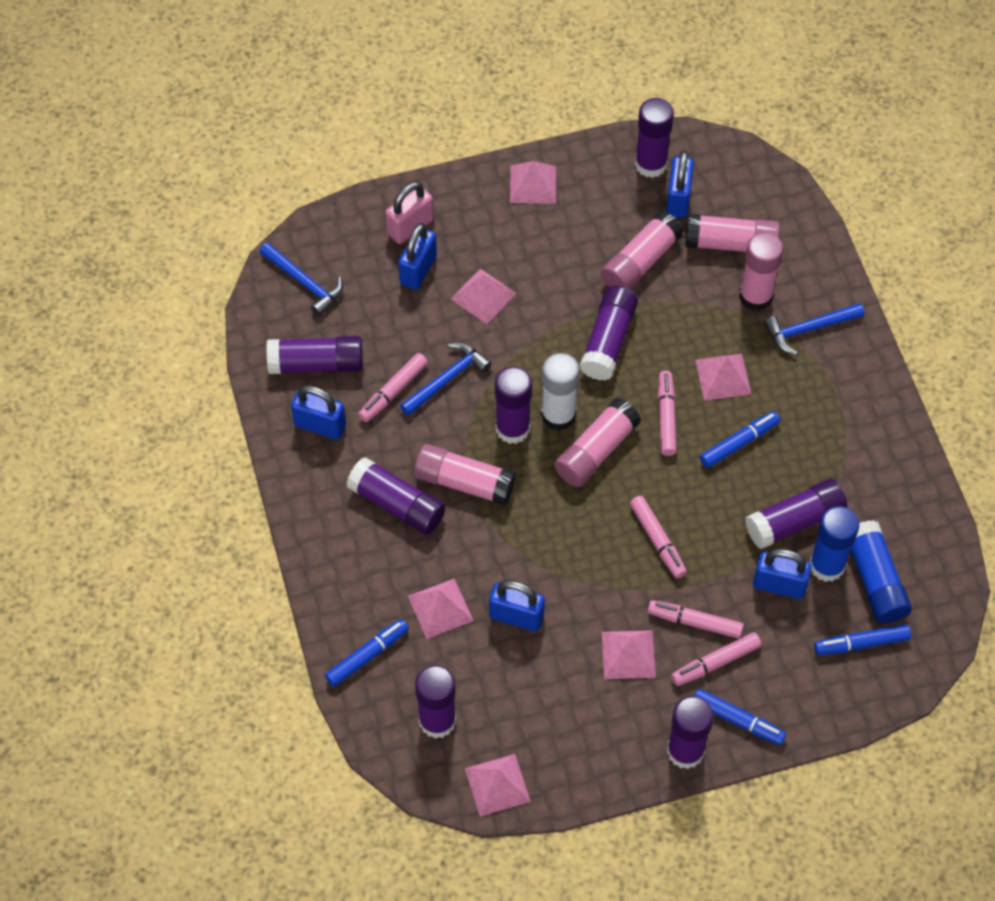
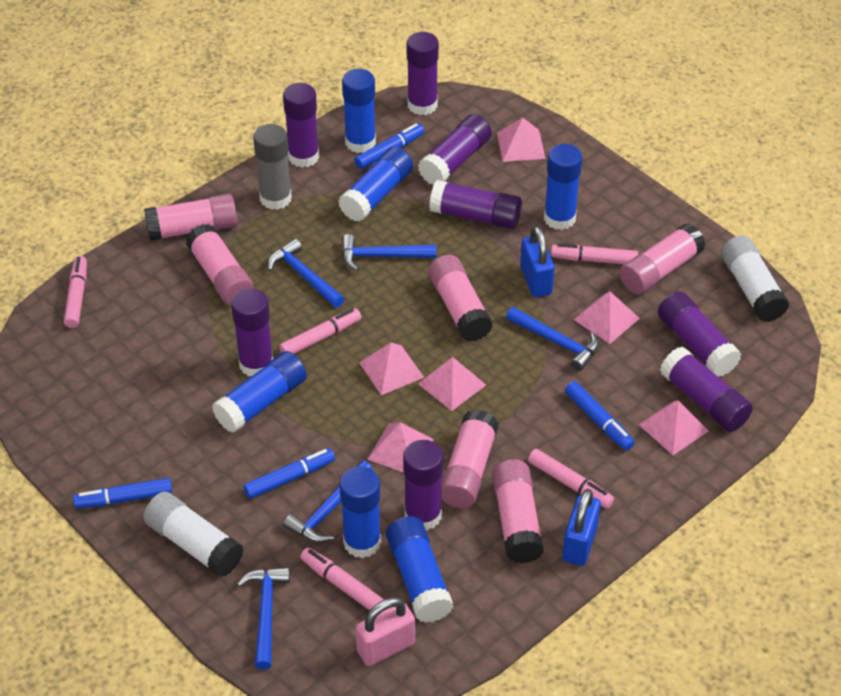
blue glue stick: [809,506,859,582] [851,520,912,623] = 2 -> [212,351,307,433] [338,147,413,222] [339,466,381,558] [342,69,376,153] [386,516,453,623] [544,144,582,230] = 6
blue hammer: [259,243,343,316] [400,342,491,416] [764,303,864,355] = 3 -> [237,567,290,670] [268,239,344,308] [283,461,373,543] [342,234,437,271] [506,307,599,371] = 5
blue padlock: [291,385,346,440] [398,223,437,290] [489,580,545,632] [666,151,694,218] [753,549,812,599] = 5 -> [520,226,554,297] [562,489,601,566] = 2
grey glue stick: none = 0 -> [253,124,292,210] = 1
pink glue stick: [414,444,516,506] [554,398,641,487] [601,211,684,290] [685,214,780,252] [739,232,783,311] = 5 -> [144,194,237,241] [186,224,254,305] [428,255,493,341] [441,409,499,508] [492,459,544,564] [620,223,705,295] = 6
white glue stick: [541,353,580,431] = 1 -> [143,492,244,577] [721,236,789,322] = 2

